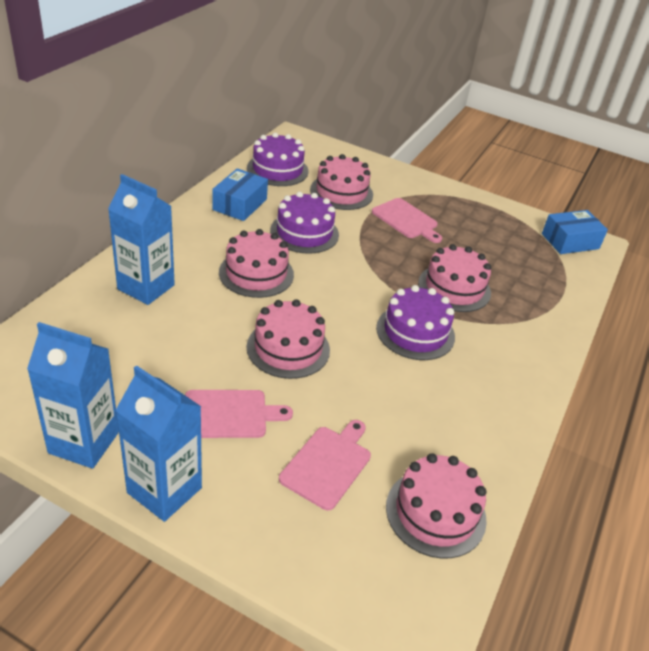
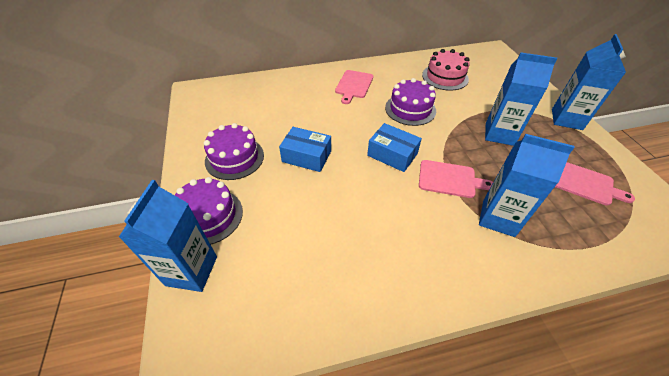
blue carton: [27,322,119,469] [108,174,175,305] [115,365,202,522] = 3 -> [119,180,217,292] [479,134,574,237] [485,52,557,146] [552,34,626,130] = 4
pink cake: [219,229,294,298] [247,299,330,379] [310,154,373,210] [386,453,487,559] [418,244,491,312] = 5 -> [422,49,470,91] = 1

